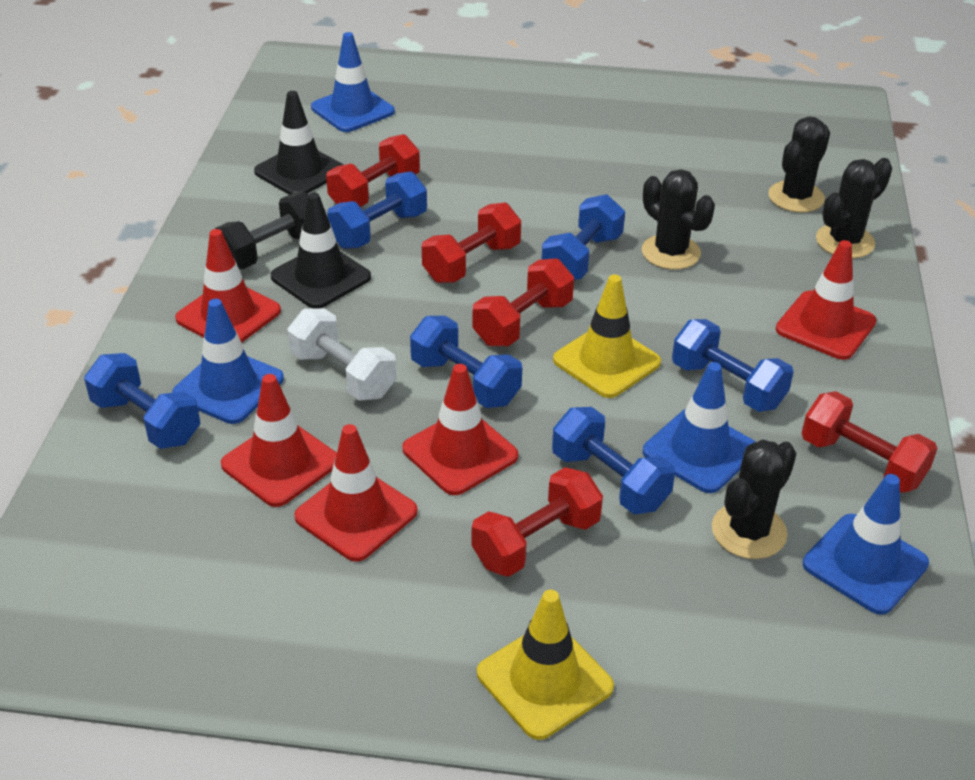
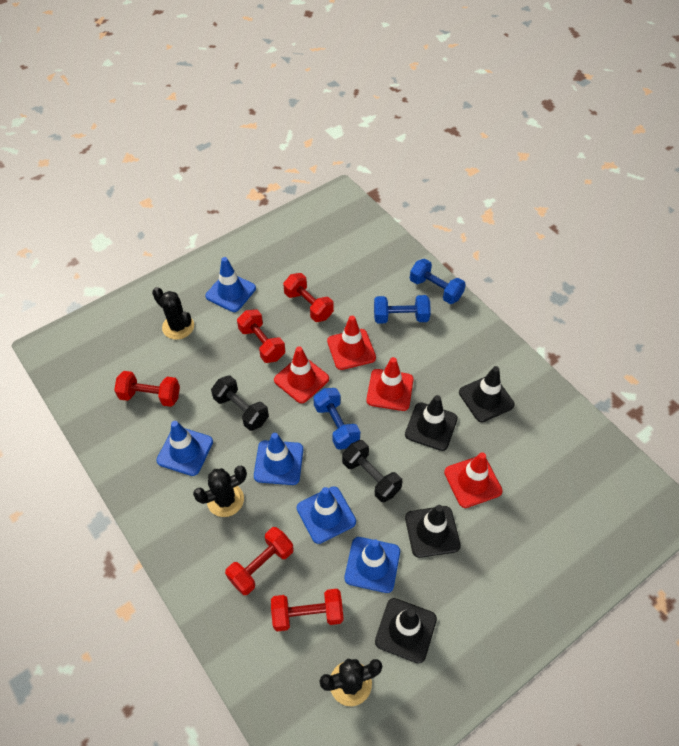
black cactus: [642,169,715,270] [712,439,797,559] [768,116,830,212] [816,158,892,258] = 4 -> [152,287,194,340] [193,465,247,517] [319,659,382,706] = 3
black dumbbell: [215,192,308,269] = 1 -> [211,375,269,431] [342,440,402,502] = 2
black traffic cone: [254,91,343,195] [270,192,371,309] = 2 -> [375,598,437,664] [405,395,458,451] [405,505,461,558] [459,366,515,422] = 4
blue dumbbell: [84,353,200,449] [327,171,427,249] [410,316,522,408] [541,194,625,280] [552,407,675,514] [672,319,794,412] = 6 -> [313,388,360,450] [374,295,431,324] [410,259,466,304] = 3
blue traffic cone: [172,299,284,424] [311,32,395,132] [643,362,755,493] [803,474,929,615] = 4 -> [156,421,213,476] [205,257,256,312] [254,433,303,485] [297,486,356,544] [345,537,400,593] = 5
red traffic cone: [175,229,281,343] [221,374,337,507] [294,424,418,562] [402,364,518,495] [776,240,876,360] = 5 -> [274,346,329,403] [327,316,376,370] [366,357,414,411] [444,452,503,508] = 4
white dumbbell: [288,308,397,401] = 1 -> none = 0
yellow traffic cone: [477,590,614,740] [553,275,661,398] = 2 -> none = 0

